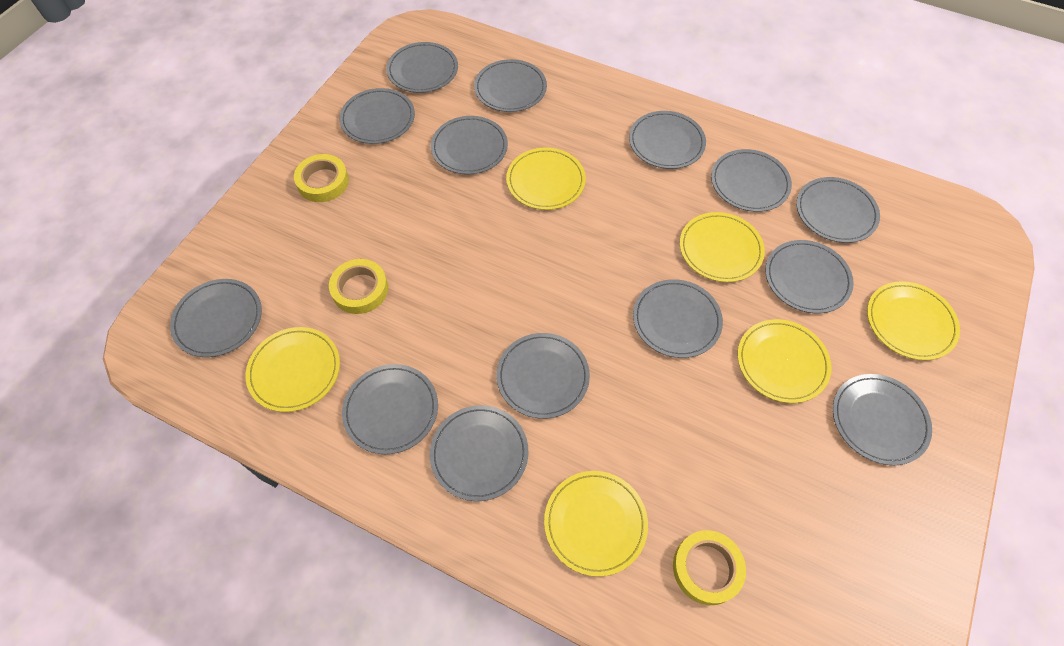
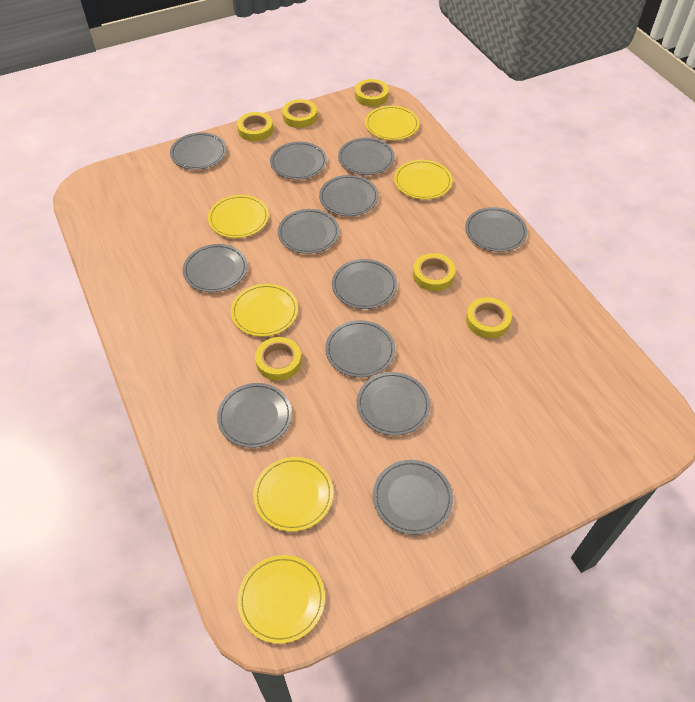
grey plate: [170,279,262,357] [339,88,415,144] [342,364,438,454] [386,42,458,93] [430,405,528,501] [431,116,508,175] [474,59,547,112] [496,333,590,419] [629,111,706,169] [633,279,723,358] [711,149,792,212] [765,240,854,313] [796,177,880,243] [833,374,932,465] = 14 -> [170,132,227,170] [183,244,247,292] [217,383,292,448] [270,142,327,180] [278,209,339,254] [319,175,378,216] [325,320,395,377] [332,259,397,309] [338,138,395,175] [357,372,430,436] [373,460,453,535] [465,207,528,252] = 12
yellow tape: [294,154,349,202] [329,259,388,314] [673,530,746,605] = 3 -> [237,112,273,141] [255,337,302,381] [282,99,317,128] [355,79,389,107] [413,253,456,291] [466,297,512,338] = 6

